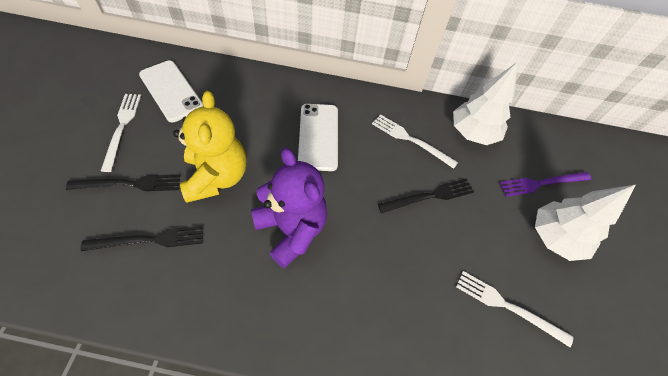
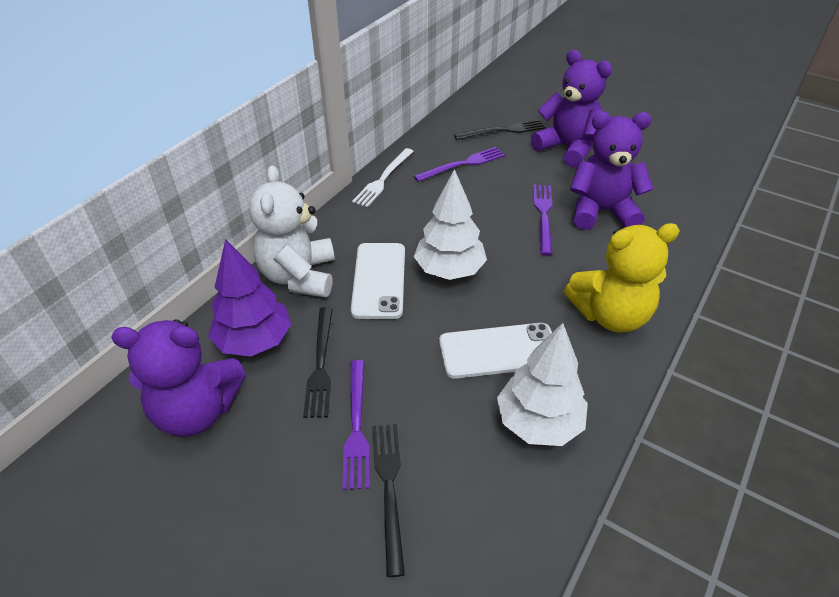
purple fork: [499,172,591,197] = 1 -> [342,360,369,490] [414,147,505,182] [533,185,552,255] = 3
purple teddy bear: [251,148,328,268] = 1 -> [111,319,246,437] [531,50,612,167] [570,112,653,230] = 3
purple tree: none = 0 -> [208,239,291,357] = 1
white fork: [101,94,141,172] [372,114,458,169] [456,271,573,347] = 3 -> [352,148,414,207] = 1
white teddy bear: none = 0 -> [249,165,335,298] = 1

